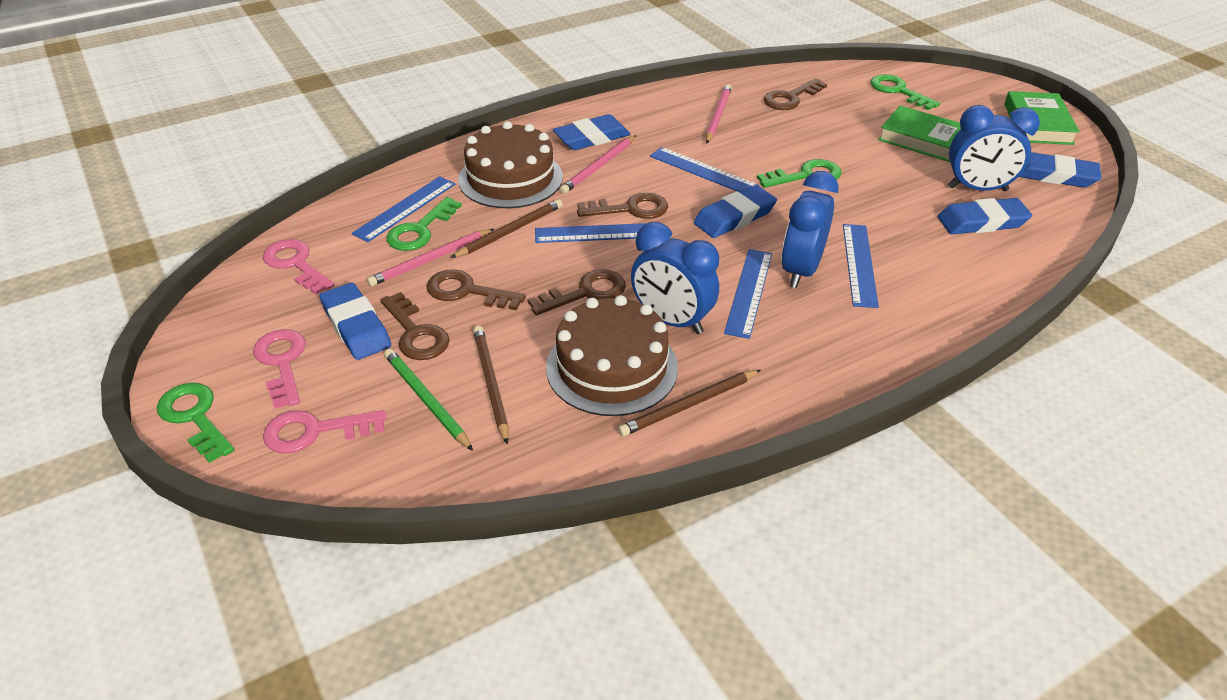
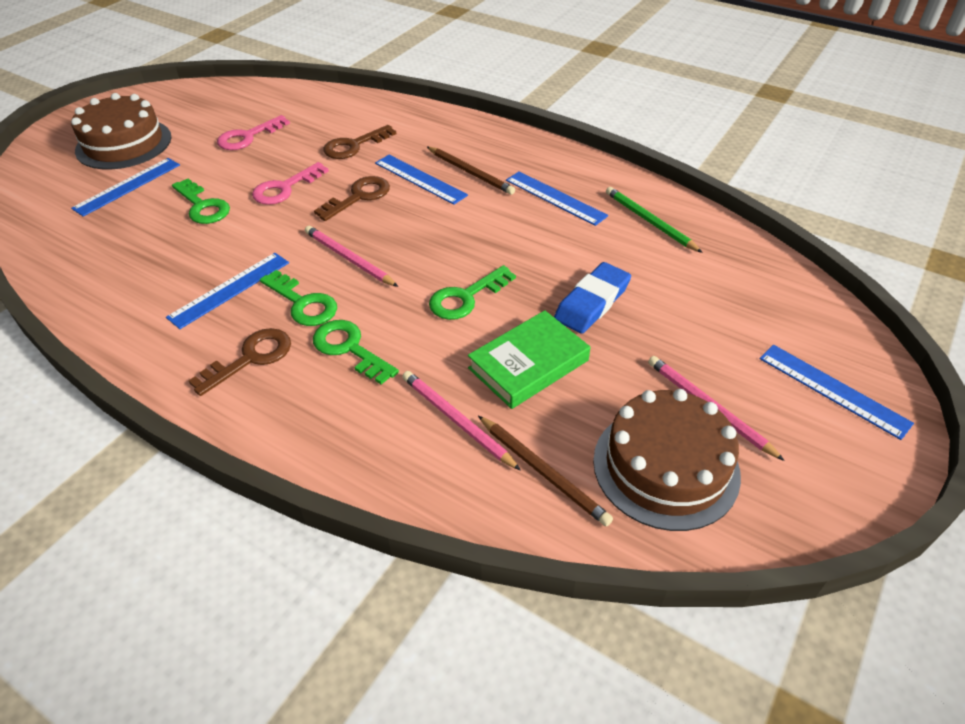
blue clock: [631,222,719,334] [781,171,839,288] [948,105,1040,191] = 3 -> none = 0
blue eraser: [320,283,391,360] [553,114,630,150] [694,185,777,238] [938,198,1032,234] [1019,152,1102,187] = 5 -> [554,262,631,334] = 1
brown key: [380,292,450,360] [426,269,526,310] [528,269,626,315] [577,193,668,219] [764,78,827,110] = 5 -> [188,328,291,396] [314,176,390,221] [323,125,396,159] = 3
brown pencil: [451,199,563,258] [473,326,509,445] [618,370,761,436] = 3 -> [427,147,515,195] [478,416,613,526] = 2
green book: [878,105,961,162] [1004,91,1080,145] = 2 -> [468,310,590,409] = 1
pink key: [253,329,306,409] [263,239,334,295] [263,410,386,454] = 3 -> [217,115,290,150] [252,162,329,205] = 2

